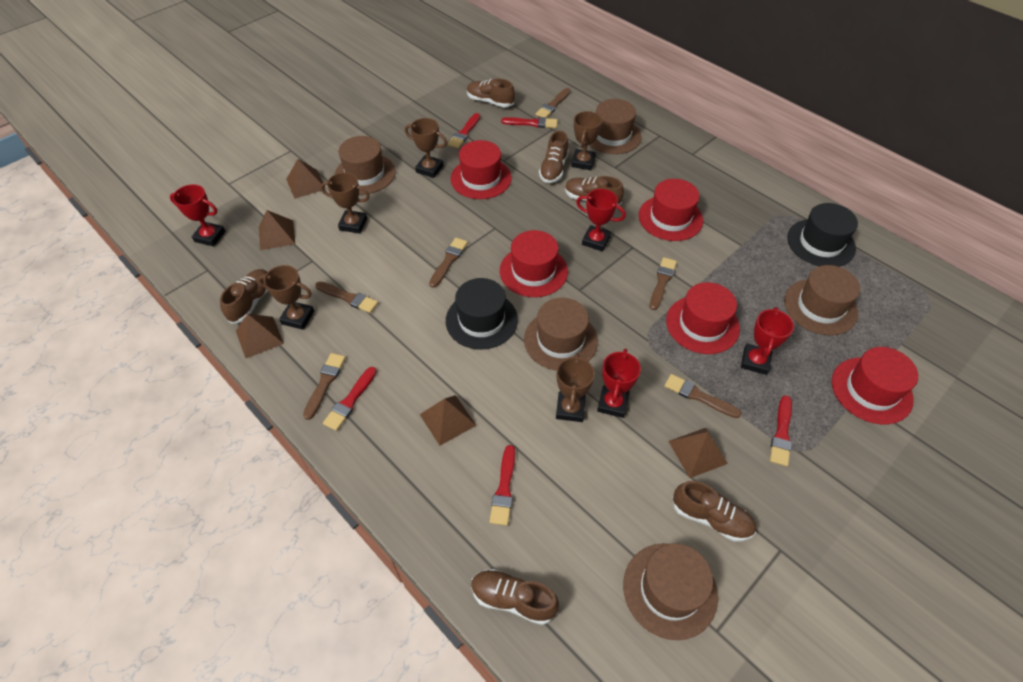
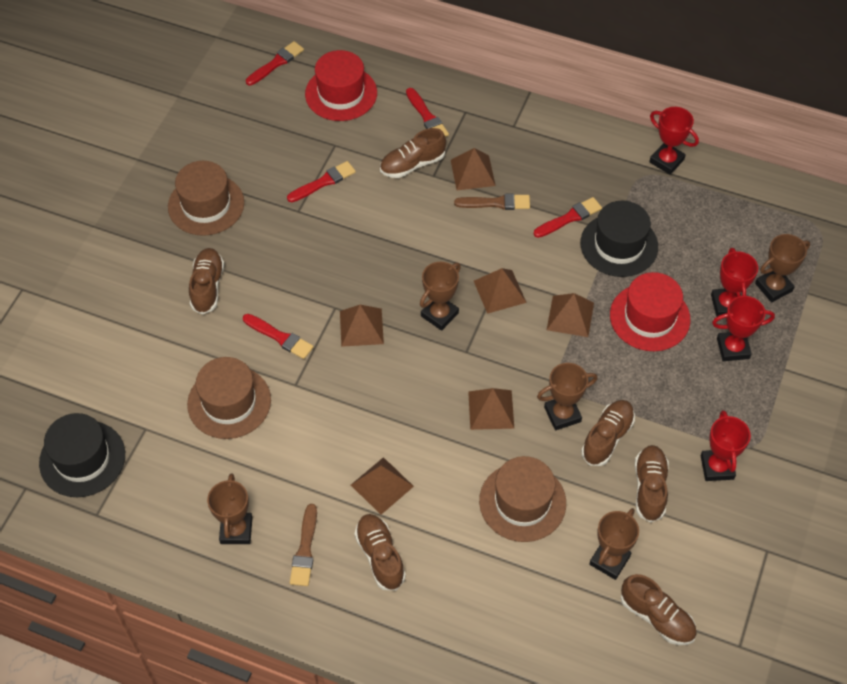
brown brush: [303,353,346,420] [315,281,378,313] [429,238,468,288] [536,88,571,118] [650,257,677,310] [664,374,741,418] = 6 -> [290,504,317,586] [454,194,530,210] = 2
brown hat: [335,136,396,195] [524,298,598,371] [589,99,642,154] [623,543,718,640] [784,265,860,335] = 5 -> [168,161,244,236] [187,357,271,439] [479,456,566,542] = 3
brown pyramid: [236,314,284,358] [259,210,295,250] [286,159,326,199] [420,395,477,446] [668,428,728,478] = 5 -> [340,305,384,347] [351,457,414,515] [451,148,496,190] [468,388,514,430] [474,268,527,314] [547,293,594,337] = 6
red hat: [451,140,512,199] [500,230,568,297] [638,179,703,241] [666,282,740,354] [832,347,918,424] = 5 -> [305,50,377,121] [610,272,691,351] = 2

